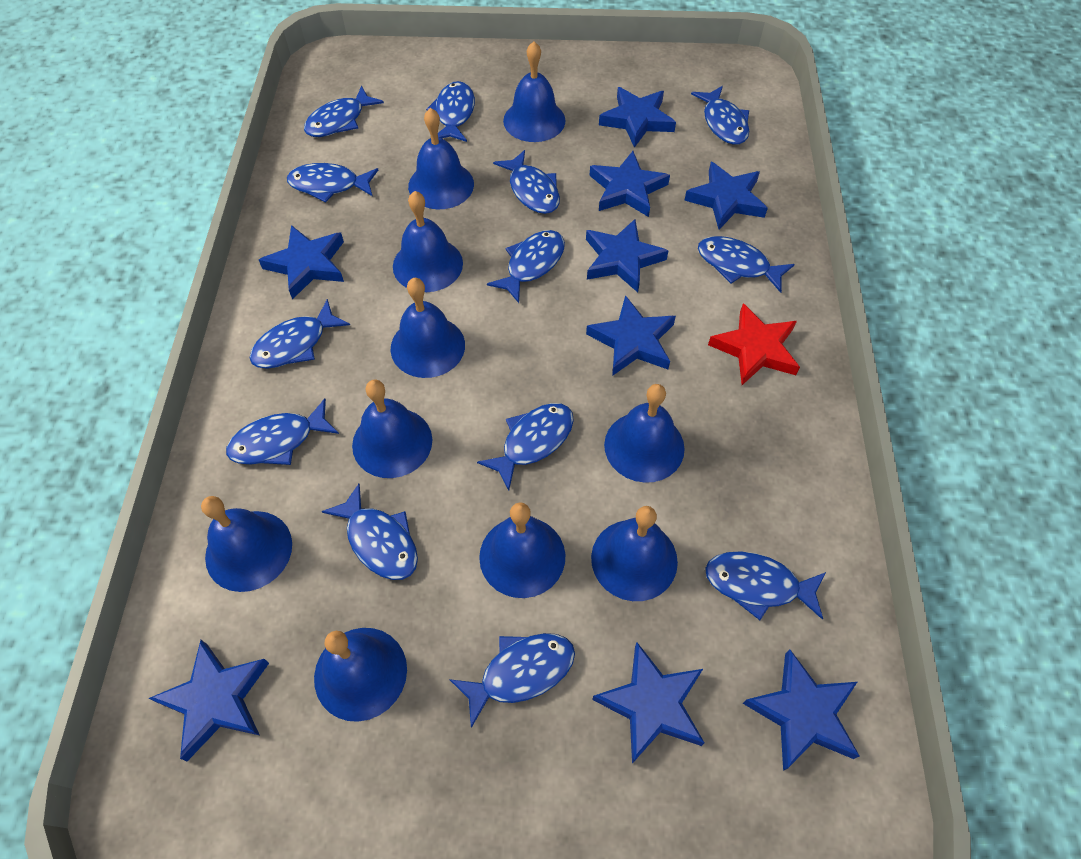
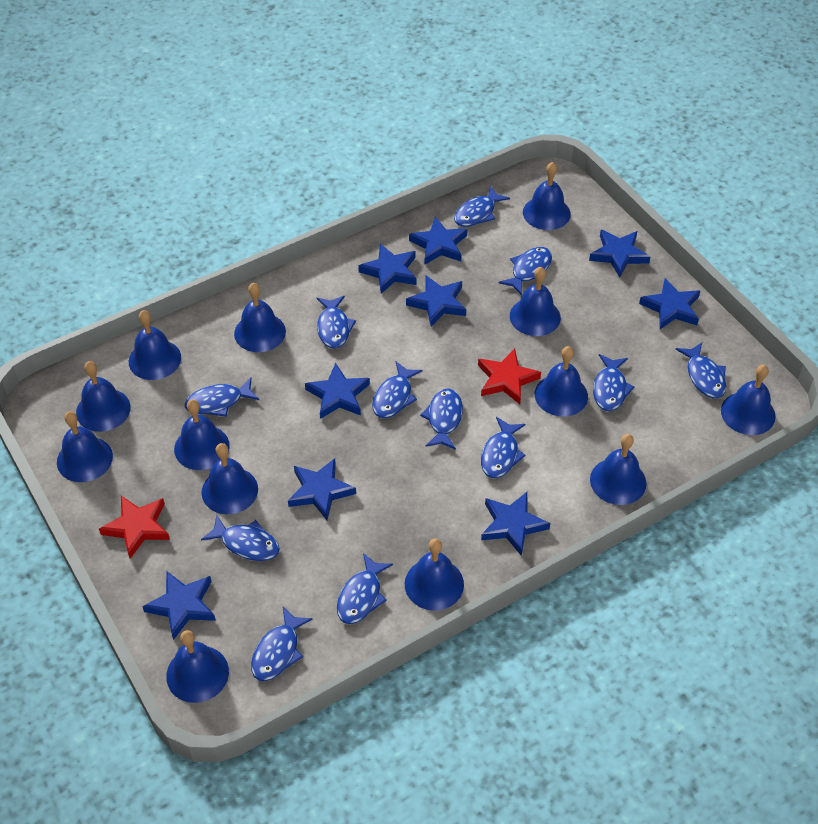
blue bell: [201,496,292,592] [314,628,407,722] [352,380,432,478] [391,278,465,378] [393,191,463,292] [408,108,474,209] [479,502,565,598] [503,41,566,142] [591,506,678,601] [604,384,685,483] = 10 -> [57,411,113,482] [76,361,131,432] [129,310,181,380] [166,630,229,703] [174,399,230,470] [202,443,258,514] [234,283,286,352] [405,539,464,611] [510,267,561,336] [523,162,571,230] [535,346,588,417] [590,434,646,505] [721,365,776,435] = 13
blue fish: [226,399,339,465] [250,299,350,369] [287,163,378,203] [304,85,384,137] [321,484,418,580] [426,81,475,142] [449,633,575,728] [477,403,574,491] [487,230,565,303] [493,150,560,214] [691,86,749,145] [698,236,795,293] [705,551,826,620] = 13 -> [185,378,259,417] [201,515,280,561] [251,607,313,681] [317,296,356,349] [337,553,393,624] [372,362,422,418] [420,388,463,450] [454,186,510,227] [481,417,526,478] [499,247,552,295] [593,354,635,411] [676,343,726,398] = 12
red star: [708,303,800,385] = 1 -> [99,496,170,559] [478,348,541,404] = 2

